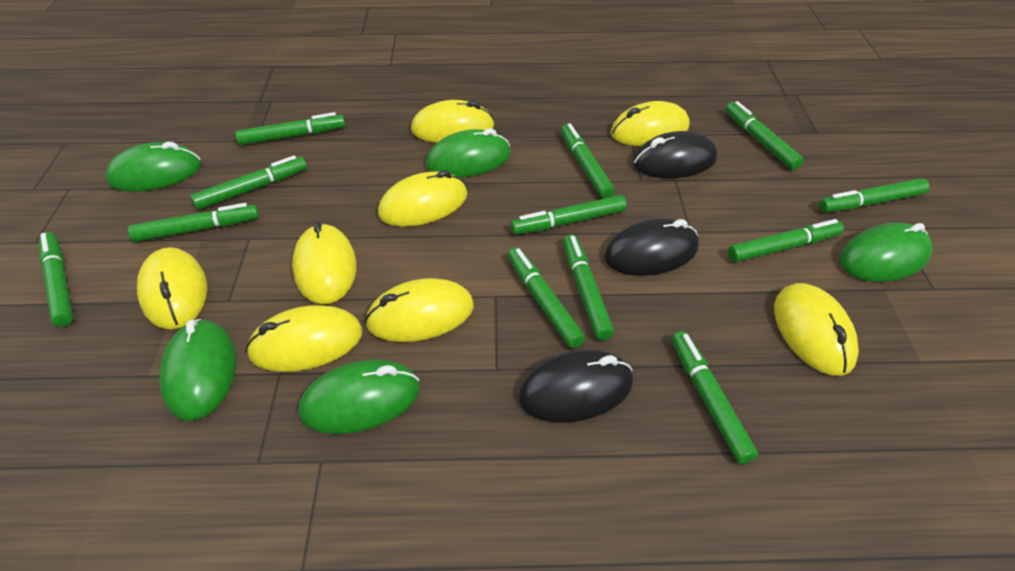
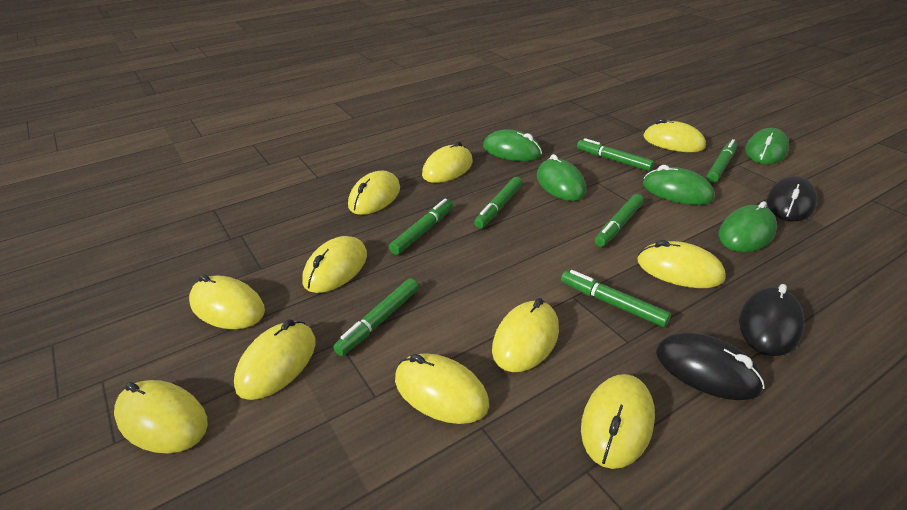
green marker: [39,232,74,327] [128,203,259,242] [191,155,307,210] [235,112,345,145] [508,247,585,348] [511,195,627,235] [561,123,615,199] [563,234,614,340] [672,331,758,464] [726,101,804,170] [728,219,844,262] [819,178,930,213] = 12 -> [333,278,419,356] [389,199,453,255] [474,177,523,228] [561,270,671,327] [577,138,654,171] [595,194,644,247] [707,139,737,182] = 7
yellow mouse: [137,247,207,329] [245,305,363,372] [292,221,356,304] [365,278,474,342] [378,170,467,227] [411,100,495,143] [611,101,689,146] [774,283,859,376] = 8 -> [114,380,208,454] [189,274,265,329] [234,319,316,400] [302,236,367,293] [348,171,400,215] [395,353,489,424] [422,141,473,183] [492,298,559,372] [581,374,655,469] [638,240,726,288] [643,119,706,152] = 11

